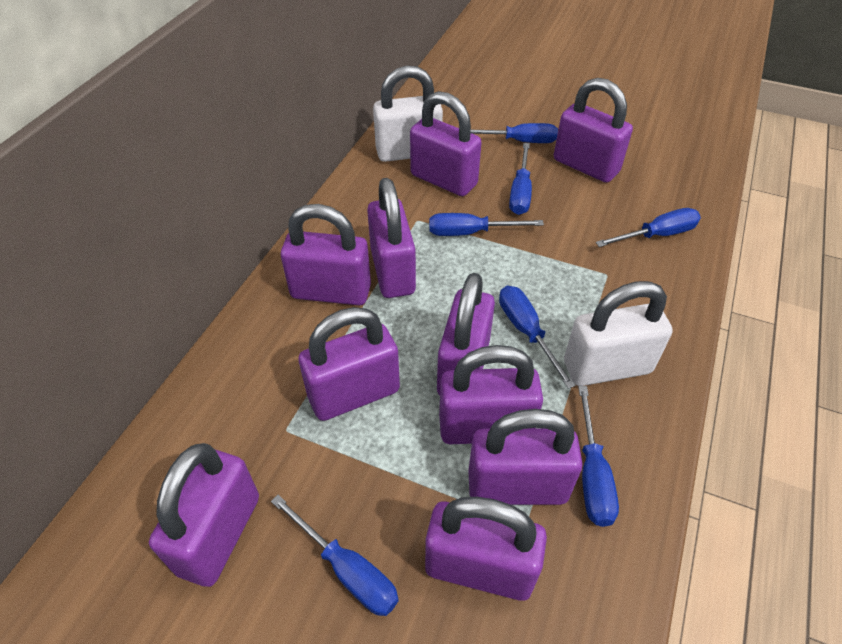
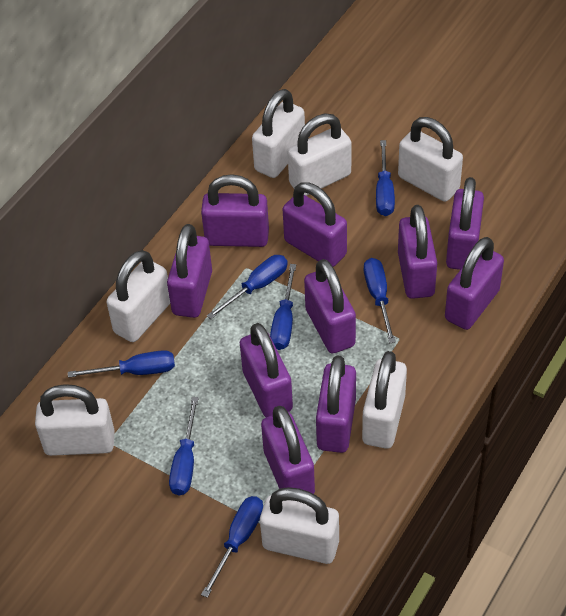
white padlock: [373,66,443,162] [564,281,673,386] = 2 -> [35,384,115,456] [107,250,170,342] [252,89,305,178] [260,487,339,564] [288,114,351,196] [362,351,407,449] [398,117,463,202] = 7

